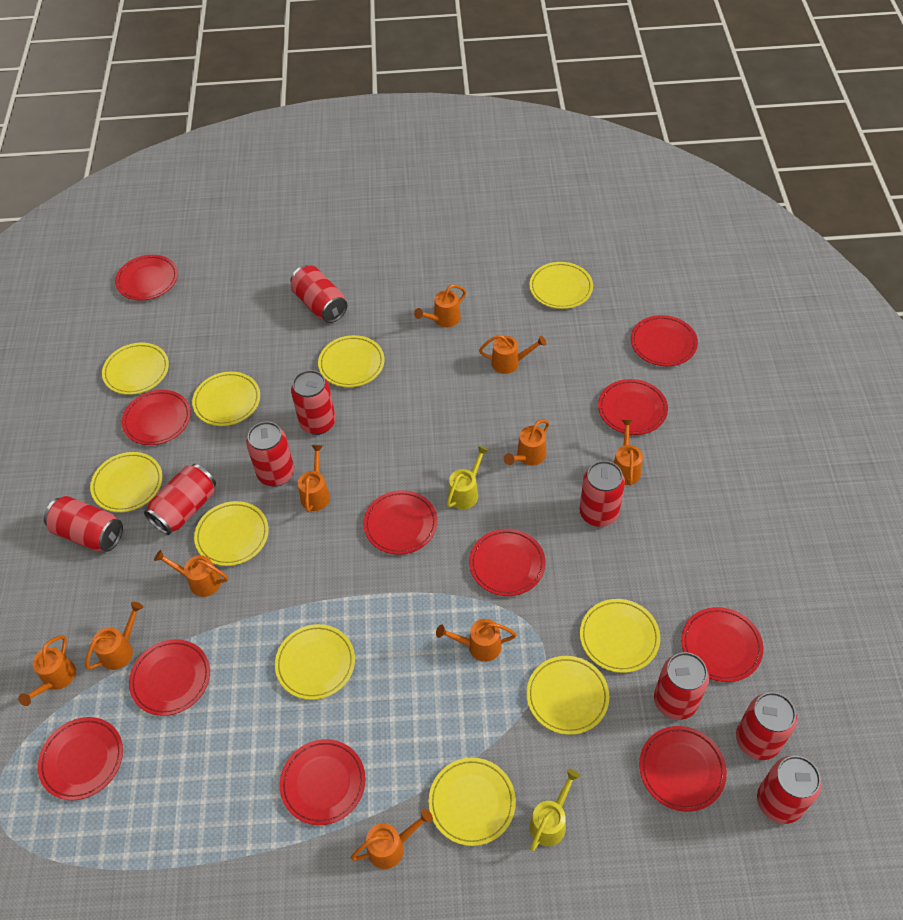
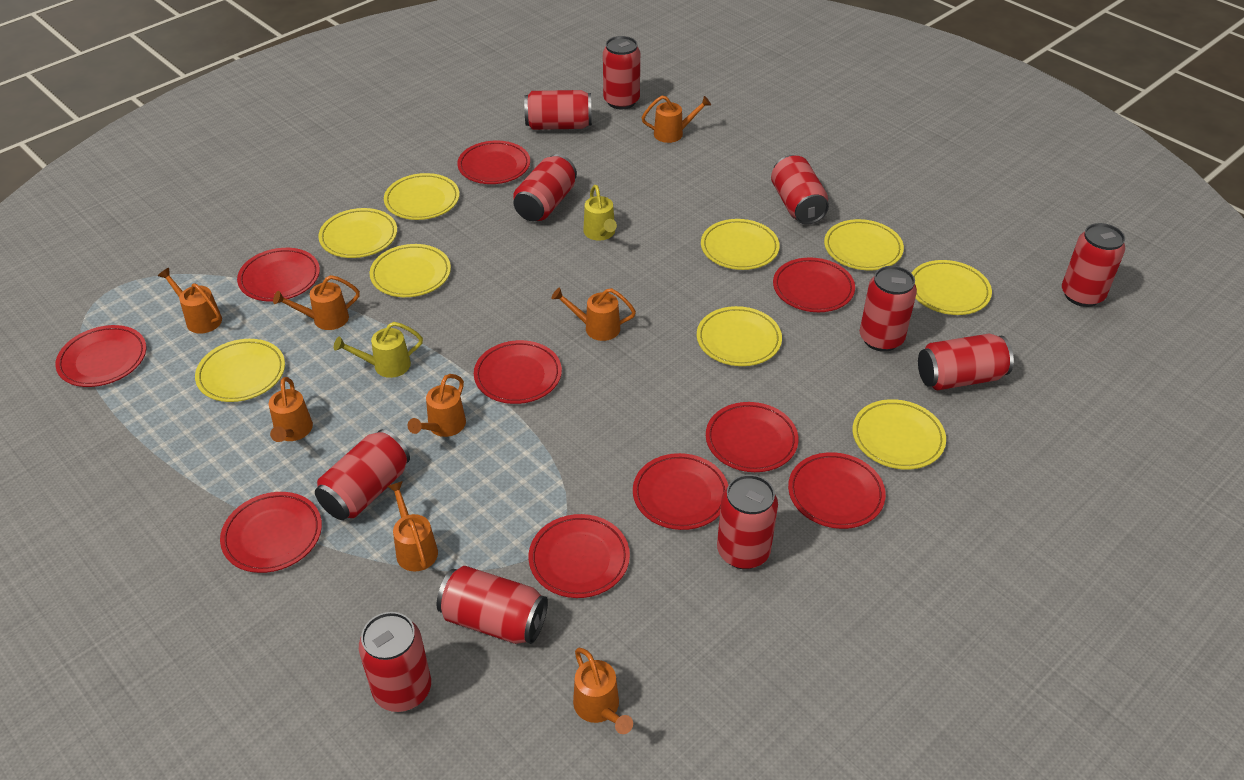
orange watering can: [18,635,76,706] [85,602,143,670] [154,550,228,597] [298,445,330,512] [351,809,433,869] [414,284,466,327] [436,619,517,662] [479,335,546,374] [504,420,549,466] [614,419,643,486] = 10 -> [158,268,222,334] [269,377,313,442] [273,275,360,330] [387,481,438,571] [408,374,466,437] [551,288,636,341] [573,648,633,734] [642,96,711,143] = 8
red can: [44,496,123,552] [144,464,216,535] [246,422,294,487] [290,265,347,323] [291,370,336,435] [579,461,625,527] [654,652,709,720] [736,692,797,760] [757,756,821,824] = 9 -> [315,429,410,520] [359,612,431,712] [437,566,548,644] [513,154,577,221] [524,90,592,130] [603,36,640,109] [717,475,778,569] [771,155,829,225] [860,266,917,352] [918,334,1014,390] [1062,223,1125,307] = 11
red plate: [38,717,123,800] [115,255,178,301] [122,390,191,445] [129,639,210,716] [280,739,366,825] [363,490,437,555] [469,529,546,596] [598,379,668,435] [631,315,698,366] [639,726,727,812] [681,607,763,682] = 11 -> [55,325,146,387] [220,492,322,573] [237,248,320,301] [457,140,530,184] [474,340,562,404] [529,514,630,598] [633,453,728,530] [706,402,799,472] [773,257,855,312] [788,452,886,529] = 10
yellow plate: [90,452,163,512] [102,343,169,395] [192,372,260,426] [194,501,269,566] [275,624,355,700] [318,335,384,387] [429,758,516,846] [526,656,609,735] [529,262,593,309] [580,599,660,673] = 10 -> [195,339,285,402] [318,208,397,258] [370,244,451,297] [384,173,459,220] [697,306,782,366] [701,219,780,270] [824,219,904,270] [852,399,946,470] [912,260,992,315] = 9

